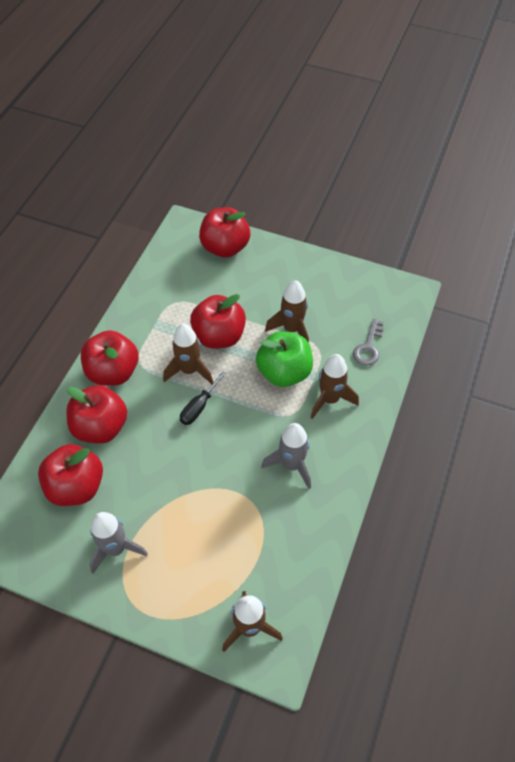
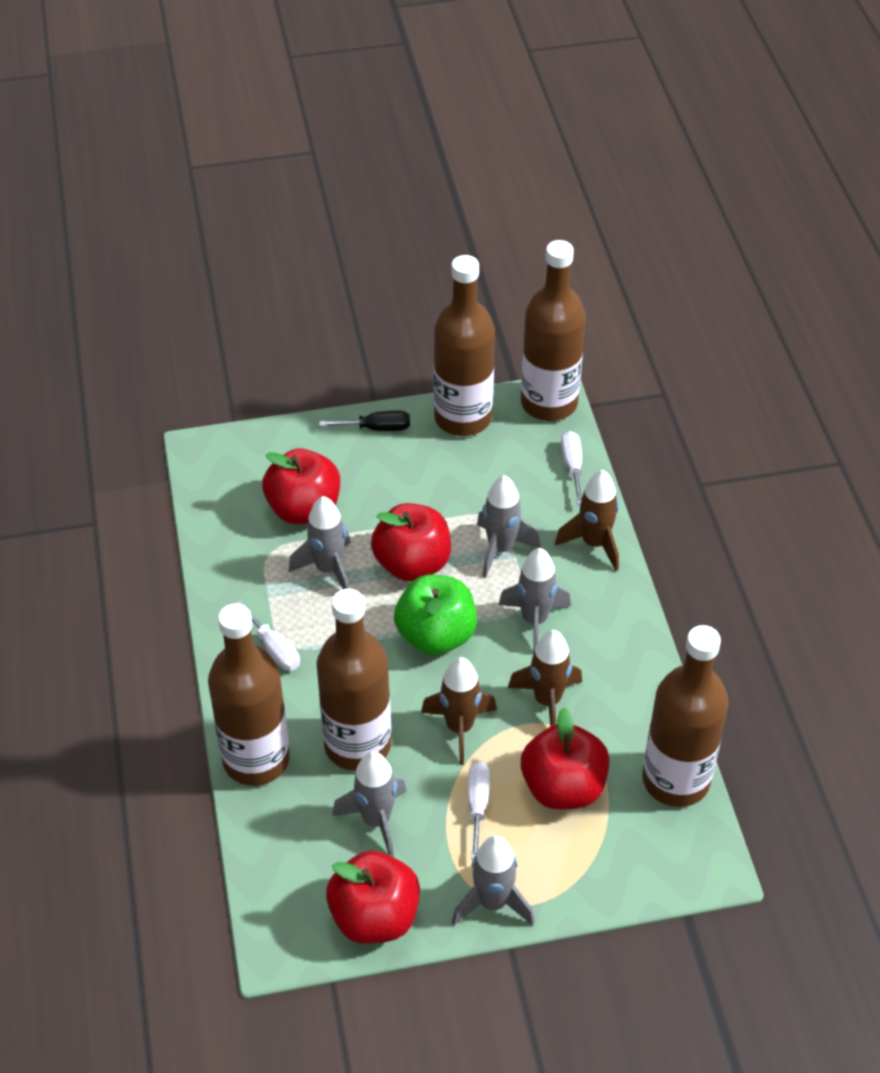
brown bottle: none = 0 -> [208,604,290,786] [317,589,391,771] [434,255,495,436] [521,240,586,421] [642,625,728,807] = 5
brown rocket: [163,324,213,384] [222,591,283,652] [265,280,309,343] [310,354,359,419] = 4 -> [421,657,497,765] [508,630,582,727] [555,470,619,571] = 3
grey key: [353,319,384,366] = 1 -> none = 0
grey rocket: [89,512,148,574] [261,423,311,489] = 2 -> [289,496,350,589] [332,751,407,857] [452,836,535,926] [477,475,541,578] [498,548,571,654] = 5
red apple: [38,444,103,506] [66,385,127,444] [81,330,139,386] [190,294,246,349] [199,207,250,258] = 5 -> [262,449,340,524] [326,851,420,944] [371,503,451,581] [521,708,609,810] = 4
white screwdriver: none = 0 -> [235,600,300,671] [467,762,490,860] [561,431,582,504] = 3

